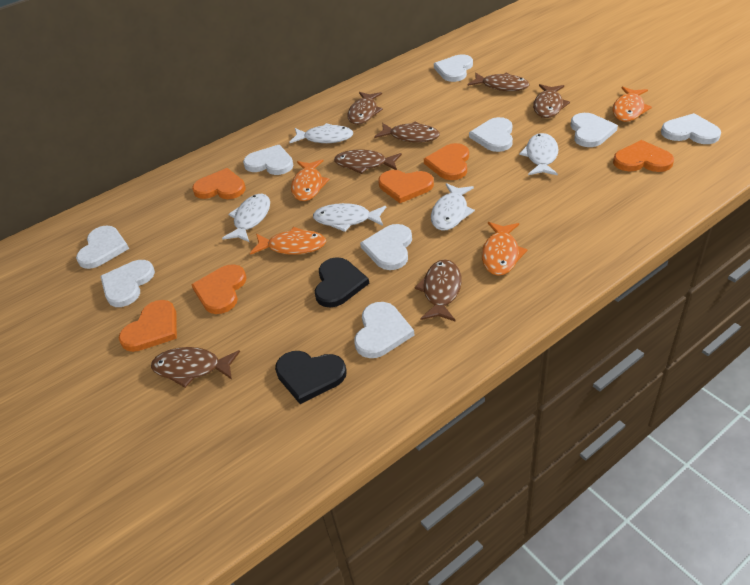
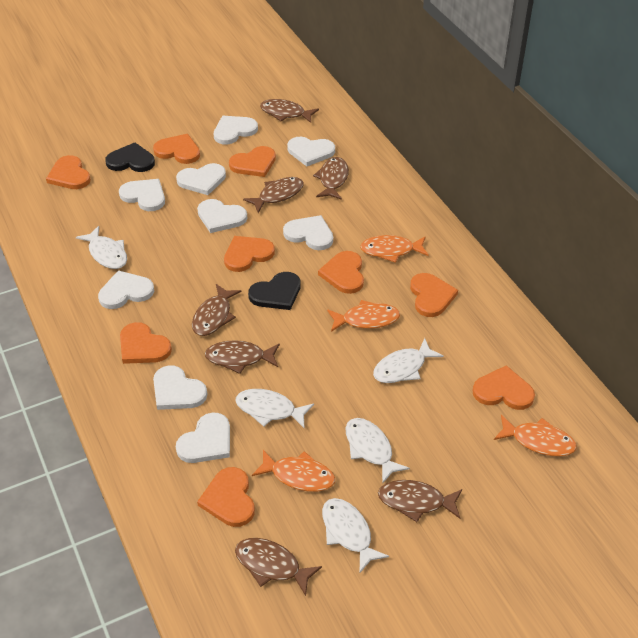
orange heart: [118,300,177,352] [191,264,246,314] [192,168,246,199] [378,170,434,203] [424,143,469,180] [613,140,674,172] = 6 -> [46,155,91,189] [120,322,172,364] [153,134,200,164] [197,467,255,527] [224,236,275,272] [229,146,276,177] [318,251,364,294] [410,273,458,317] [473,365,535,410] = 9

